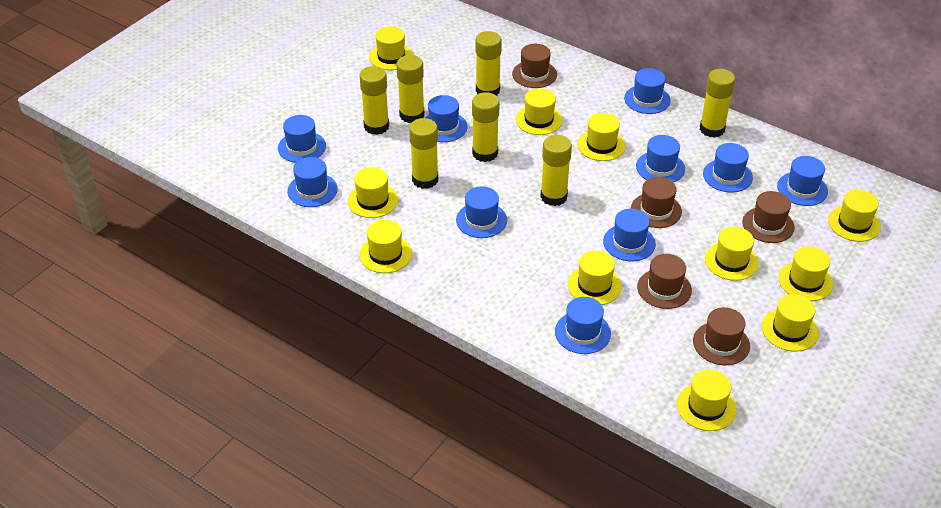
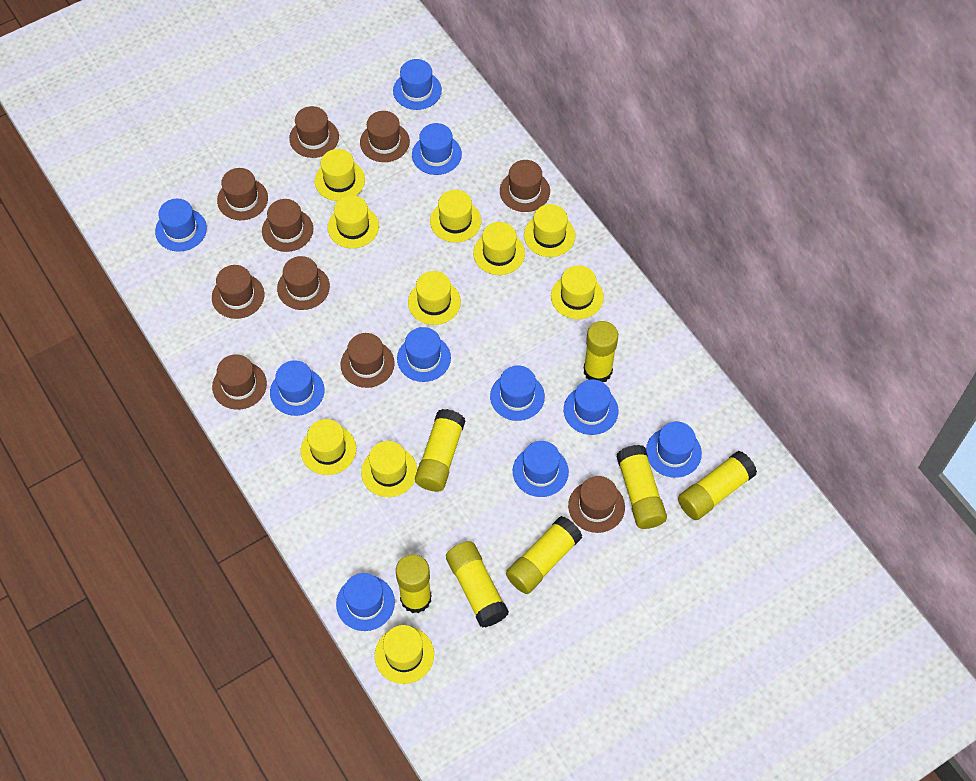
brown hat: [512,44,557,88] [631,177,682,228] [637,254,692,309] [693,307,750,365] [742,191,795,243] = 5 -> [212,265,264,319] [212,354,267,410] [217,168,268,220] [262,199,313,252] [277,256,330,310] [289,106,339,158] [340,333,395,388] [360,111,410,162] [500,160,550,212] [568,476,625,533] = 10
yellow hat: [348,167,398,218] [359,220,412,273] [369,27,413,70] [516,88,563,135] [568,250,622,305] [578,113,626,161] [677,370,737,431] [705,227,759,281] [762,294,819,352] [778,246,833,301] [828,190,881,242] = 11 -> [301,419,356,475] [315,149,365,201] [328,195,379,248] [361,441,417,497] [375,625,434,684] [408,271,461,325] [430,190,481,243] [473,222,525,275] [524,204,575,257] [551,265,604,319] = 10

